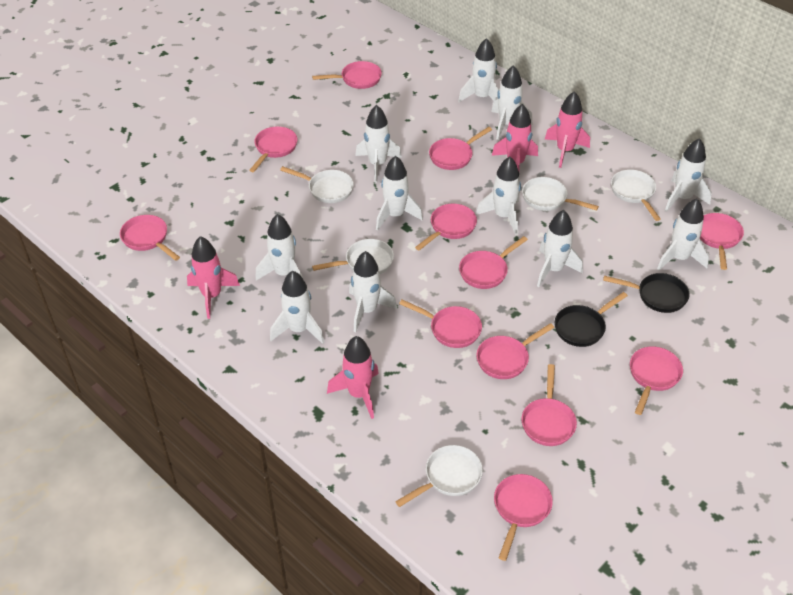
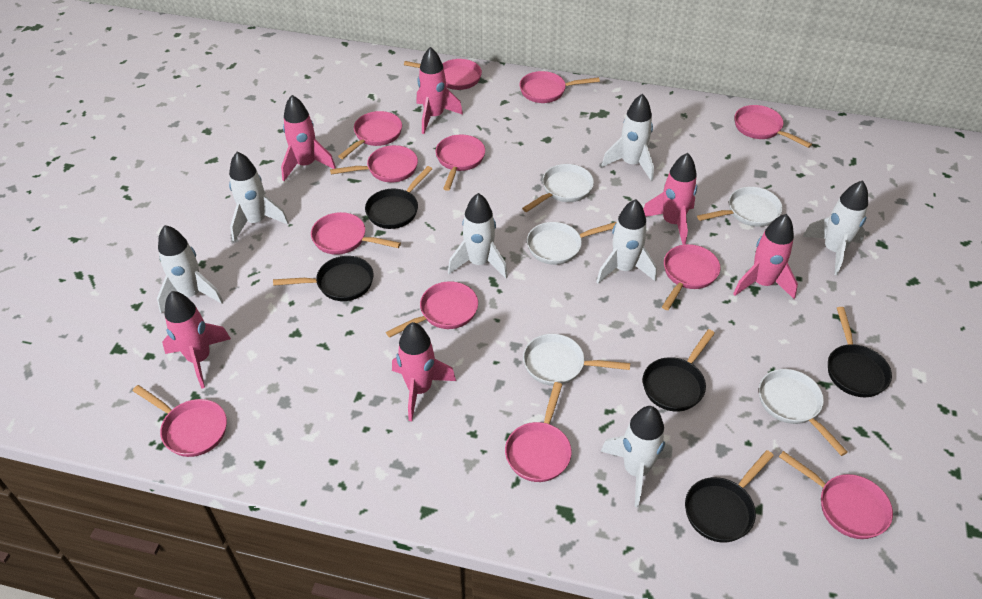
black pan: [555,292,628,347] [603,273,689,313] = 2 -> [273,256,373,301] [365,166,432,229] [643,329,715,412] [685,450,774,542] [828,307,892,397] = 5
pink rocket: [187,236,240,319] [327,336,379,419] [492,104,538,171] [545,91,590,168] = 4 -> [162,291,231,389] [281,95,336,181] [392,322,456,421] [416,47,463,134] [643,153,697,245] [733,214,798,299] = 6
white rocket: [255,214,303,281] [270,271,324,344] [349,251,397,332] [355,105,402,183] [376,156,423,231] [458,38,498,102] [476,156,521,235] [491,65,533,140] [537,210,583,287] [657,199,709,271] [665,138,712,212] = 11 -> [157,225,224,314] [229,151,289,242] [448,193,508,278] [597,199,657,284] [600,406,673,507] [601,94,654,181] [802,180,868,275] = 7

